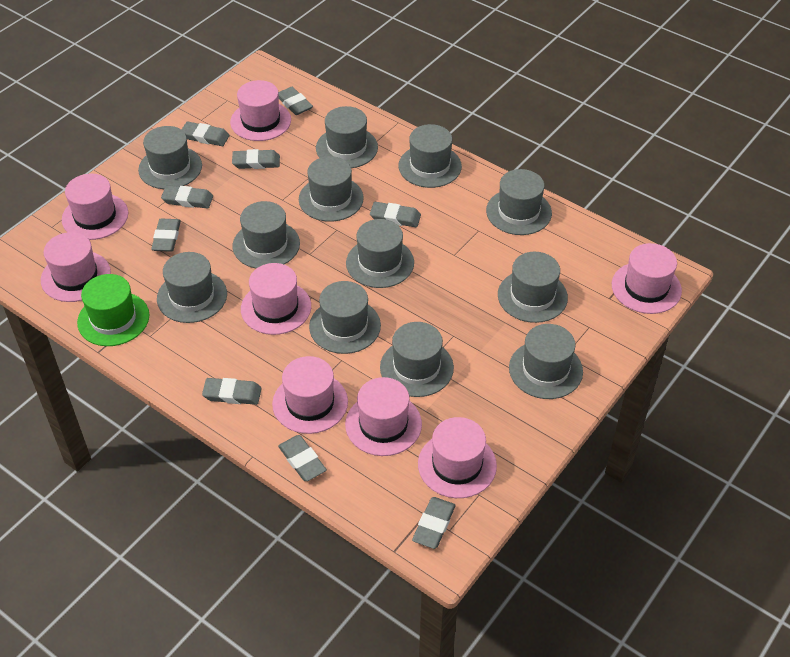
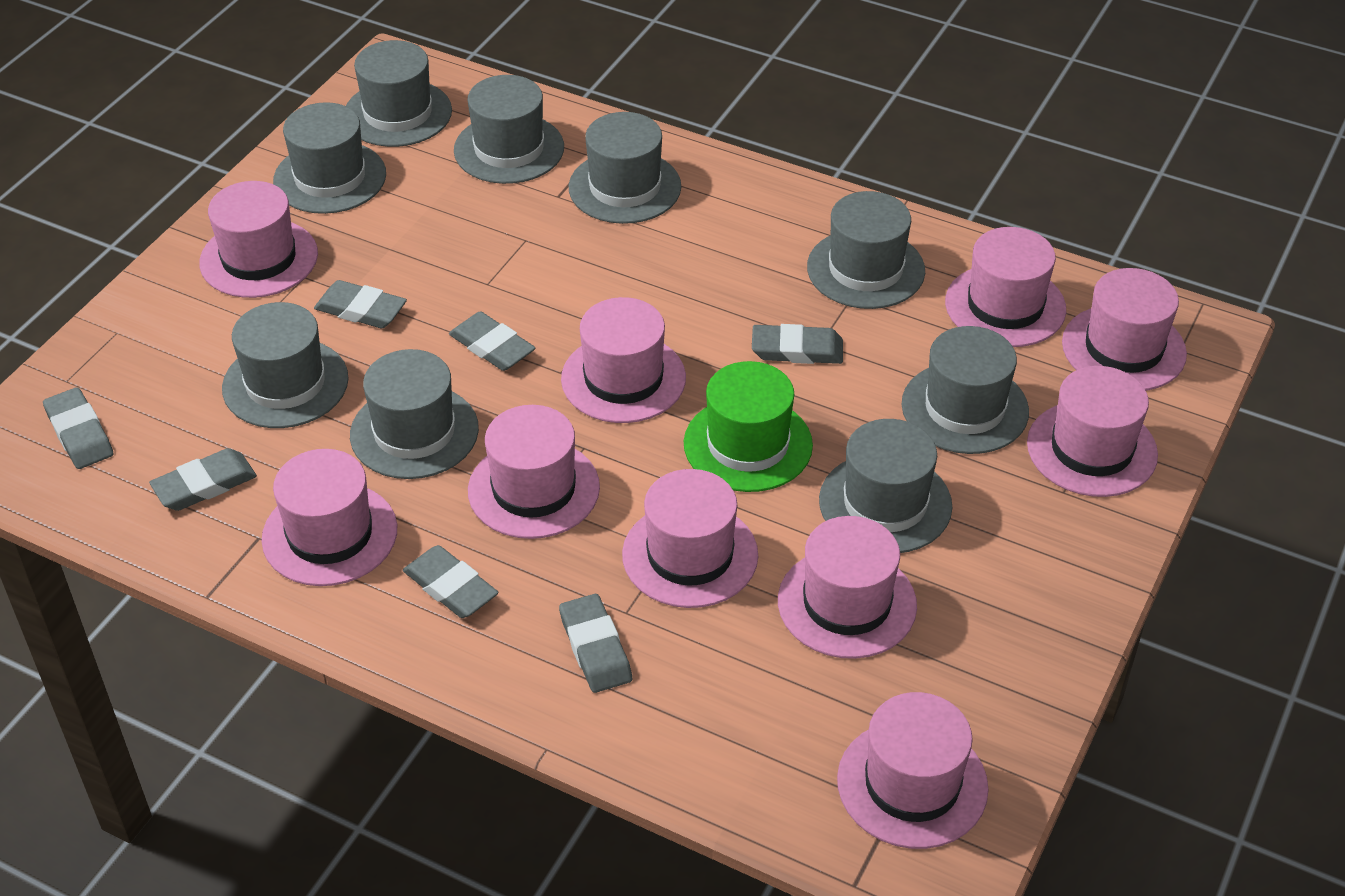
grey eraser: [151,219,181,252] [161,185,213,208] [182,122,230,146] [202,378,262,405] [232,149,280,169] [278,87,313,115] [278,435,327,481] [370,202,421,227] [412,497,456,549] = 9 -> [43,387,114,469] [149,448,257,511] [314,280,407,328] [403,545,498,618] [449,311,536,371] [559,594,632,693] [752,324,843,364] = 7
grey hat: [138,126,202,189] [157,252,227,323] [233,201,300,269] [299,156,364,222] [309,281,381,354] [316,106,378,168] [346,219,414,288] [380,322,454,397] [399,124,462,188] [486,169,552,235] [498,252,568,323] [509,324,583,399] = 12 -> [222,302,349,428] [273,102,386,214] [346,40,452,147] [350,349,479,479] [454,75,564,184] [569,112,681,224] [807,191,925,309] [819,419,952,553] [902,326,1029,454] = 9
pink hat: [41,232,111,302] [62,174,128,240] [230,80,291,141] [241,263,311,335] [272,356,348,434] [345,377,422,456] [418,417,497,498] [612,243,682,314] = 8 -> [199,181,318,298] [261,449,397,586] [468,405,600,539] [561,297,686,423] [622,469,758,608] [778,516,917,659] [837,692,989,849] [945,227,1066,347] [1027,366,1158,497] [1062,268,1187,391] = 10

